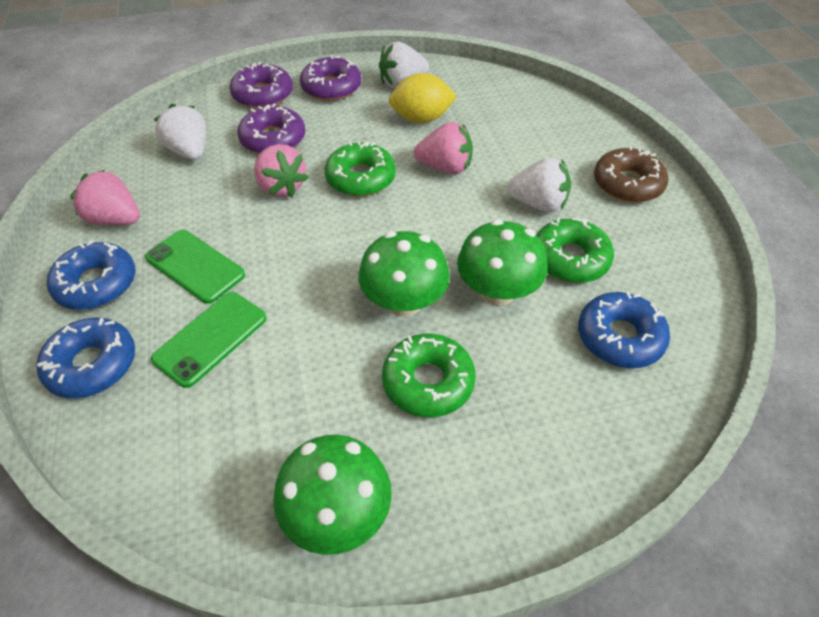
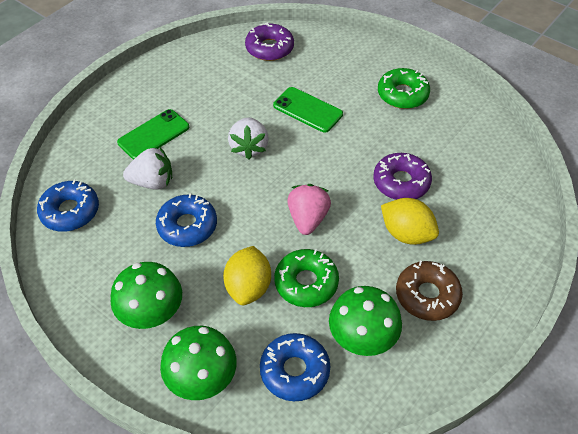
green donut: [325,141,396,196] [382,333,476,417] [536,217,614,283] = 3 -> [274,249,339,307] [378,68,430,109] = 2
pink strawberry: [70,169,140,225] [254,144,309,197] [414,122,473,174] = 3 -> [287,184,331,235] = 1
purple donut: [230,62,293,108] [237,103,305,154] [300,55,361,101] = 3 -> [245,22,294,61] [373,153,432,200] = 2
white strawberry: [153,104,206,160] [379,42,429,88] [507,157,571,212] = 3 -> [123,147,172,190] [228,118,268,159] = 2
yellow lemon: [389,73,457,123] = 1 -> [223,246,271,305] [381,198,439,245] = 2

